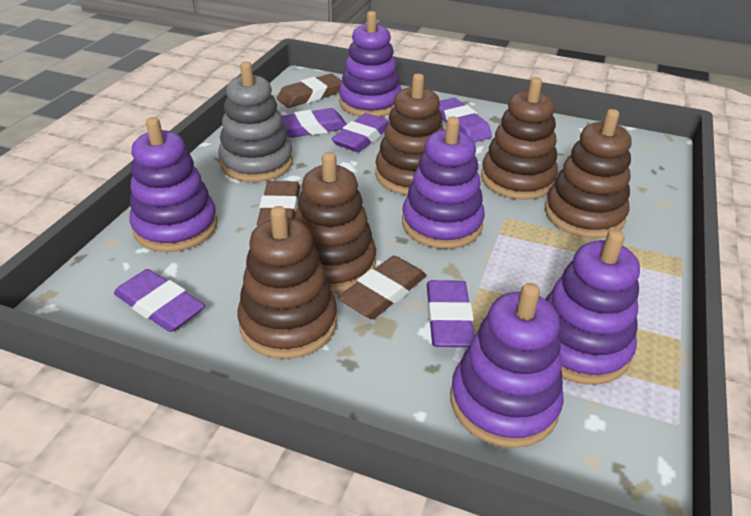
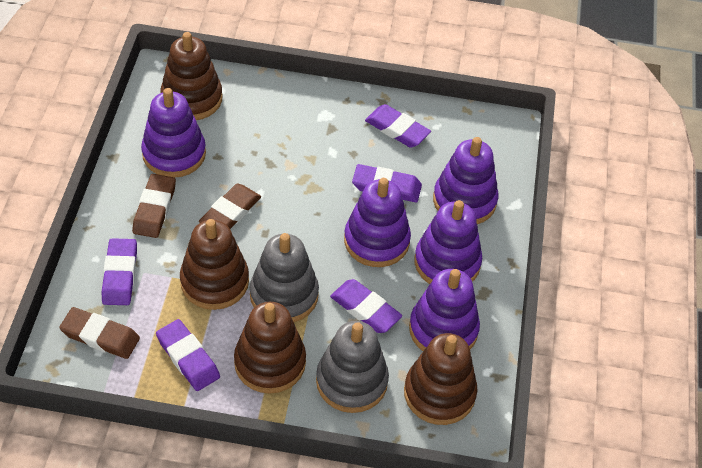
brown stacking toy: [238,206,337,359] [294,152,376,293] [375,73,444,195] [481,77,558,200] [545,109,631,238] = 5 -> [161,32,222,120] [180,219,249,310] [234,302,306,394] [404,333,477,425] = 4
grey stacking toy: [218,61,293,182] = 1 -> [250,233,319,322] [316,321,389,413] = 2

